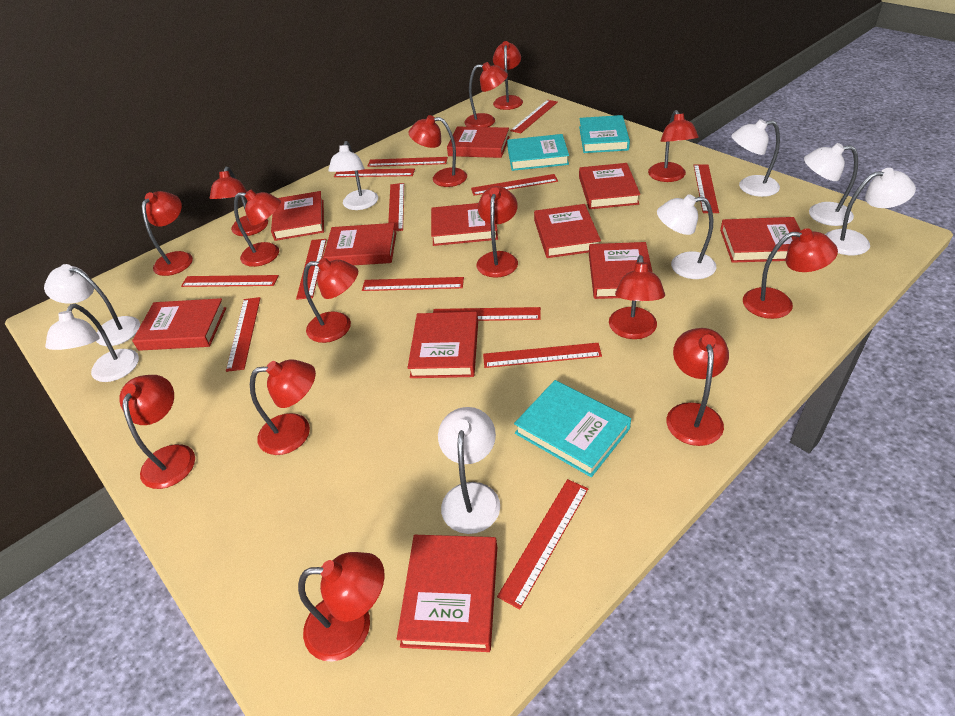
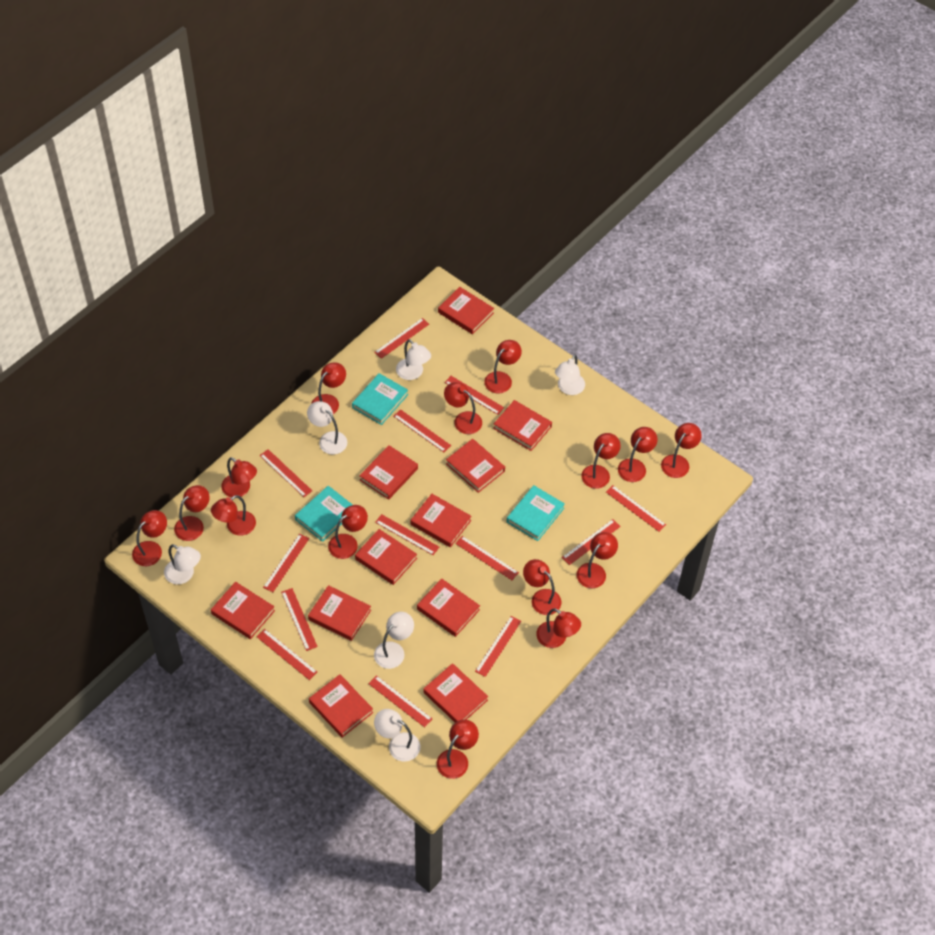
white lamp: [44,264,140,346] [45,304,139,382] [328,141,378,210] [438,407,500,534] [657,194,716,279] [731,119,780,197] [804,143,858,226] [825,168,916,255] = 8 -> [164,544,201,584] [307,401,347,455] [374,611,414,669] [374,709,420,761] [396,339,431,380] [555,354,585,395] = 6

